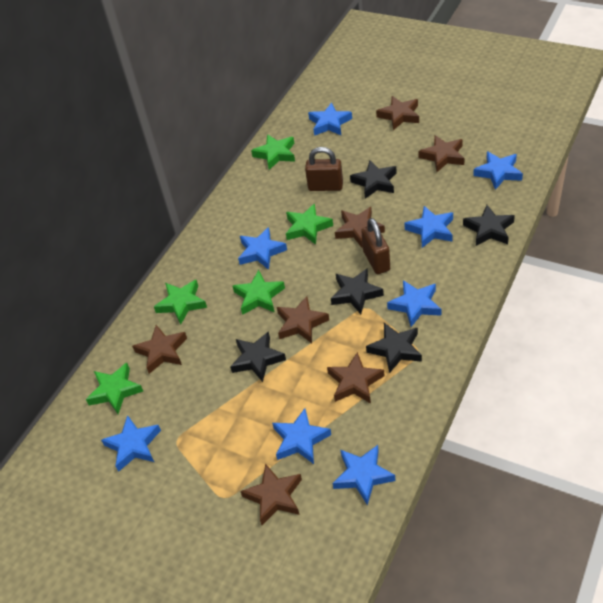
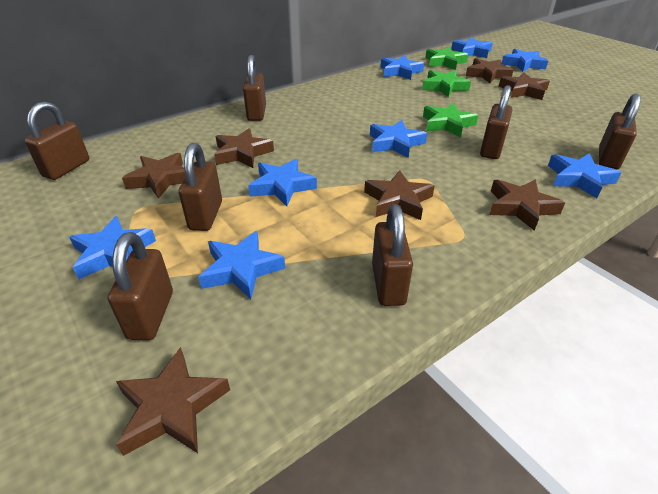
black star: [230,331,286,382] [331,269,384,314] [350,160,397,199] [366,323,422,373] [463,205,515,246] = 5 -> none = 0
brown padlock: [305,147,343,191] [361,218,390,274] = 2 -> [24,102,89,180] [108,232,173,340] [179,143,222,231] [243,55,266,121] [372,204,413,306] [480,85,512,159] [599,93,641,169] = 7
green star: [86,363,143,414] [154,280,207,325] [232,270,285,315] [251,134,295,170] [286,203,333,245] = 5 -> [422,70,471,97] [423,103,478,137] [425,47,468,70] = 3

